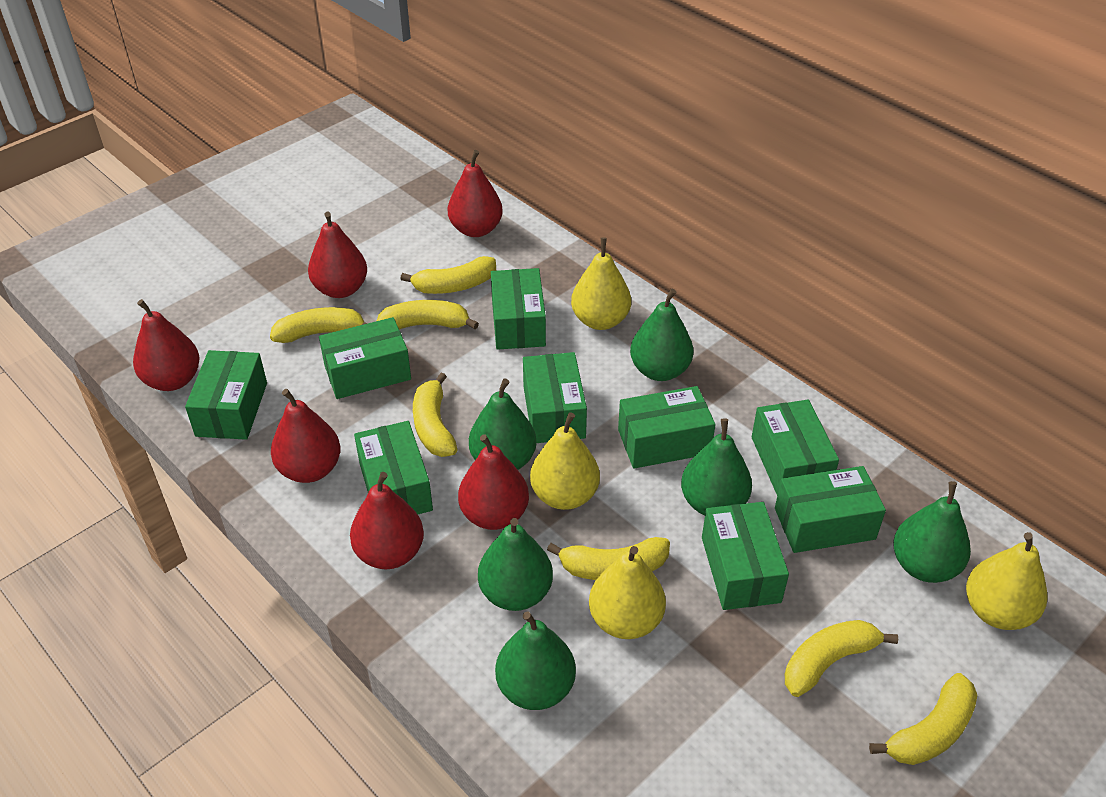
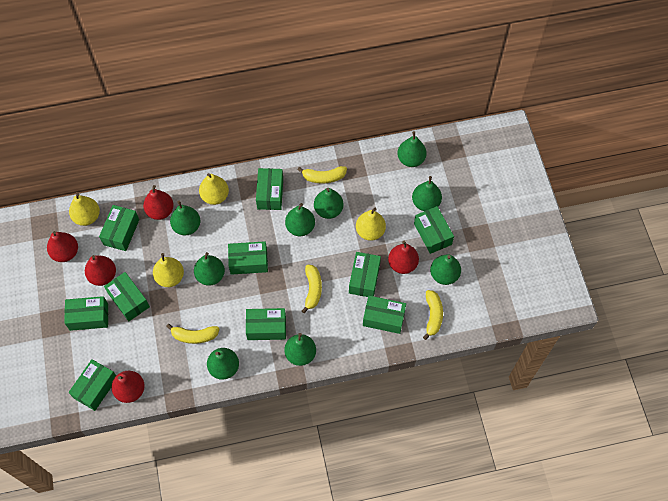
green box: [185,350,267,440] [319,317,411,399] [354,421,433,514] [491,268,546,350] [523,352,587,443] [618,386,715,469] [702,502,789,610] [752,400,839,495] [775,466,886,553] = 9 -> [64,296,108,331] [68,359,116,411] [99,205,139,251] [104,272,150,321] [228,241,268,275] [246,308,286,340] [256,168,283,210] [349,252,381,297] [363,296,406,334] [414,206,454,254] = 10
green pear: [469,378,537,470] [478,518,553,611] [495,611,576,710] [630,289,693,381] [681,418,752,515] [893,481,971,583] = 6 -> [170,201,200,236] [194,252,225,286] [207,348,239,380] [284,333,316,366] [285,203,315,236] [314,188,343,219] [397,131,427,167] [412,176,442,211] [430,255,461,285] = 9
red pear: [133,299,200,391] [271,389,341,483] [308,212,367,298] [350,472,424,569] [448,150,503,237] [458,434,529,530] = 6 -> [47,231,78,262] [85,255,116,286] [111,371,145,403] [143,185,174,220] [388,241,419,274] = 5
yellow banana: [270,307,368,343] [377,300,479,330] [400,256,496,294] [413,373,458,457] [547,537,670,580] [785,620,898,697] [869,673,977,765] = 7 -> [166,324,219,344] [298,166,347,184] [302,264,322,313] [423,290,443,340] = 4

